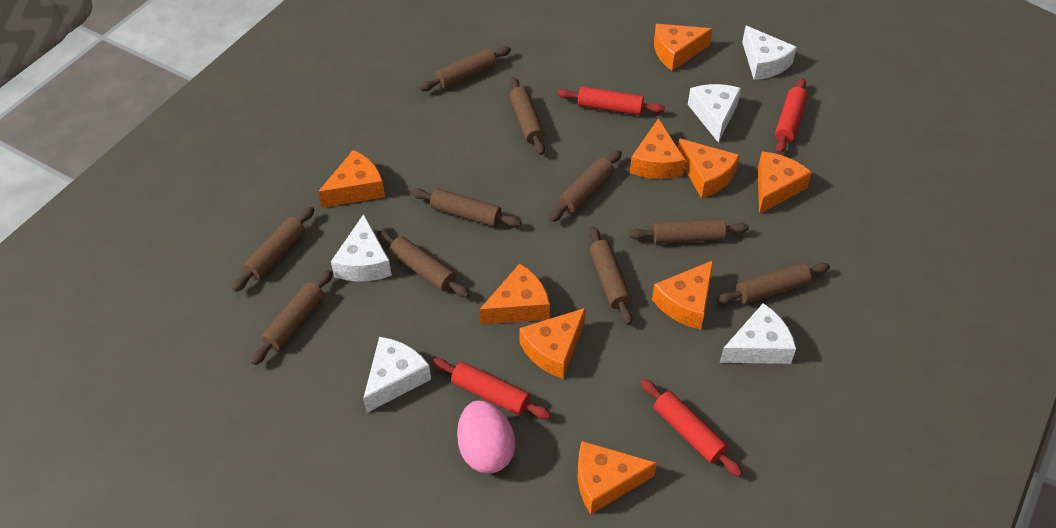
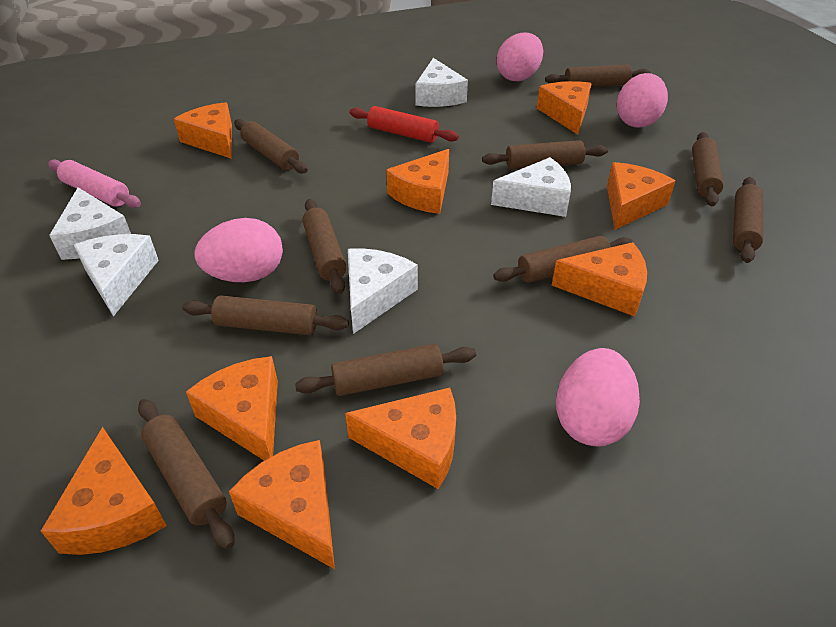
pink egg: [457,401,515,473] = 1 -> [194,218,283,282] [497,32,543,81] [556,348,640,447] [617,73,668,128] = 4
pink rolling pin: none = 0 -> [48,159,141,208] = 1
red rolling pin: [432,358,551,419] [557,86,665,115] [641,379,743,477] [775,78,808,154] = 4 -> [350,106,459,143] = 1

